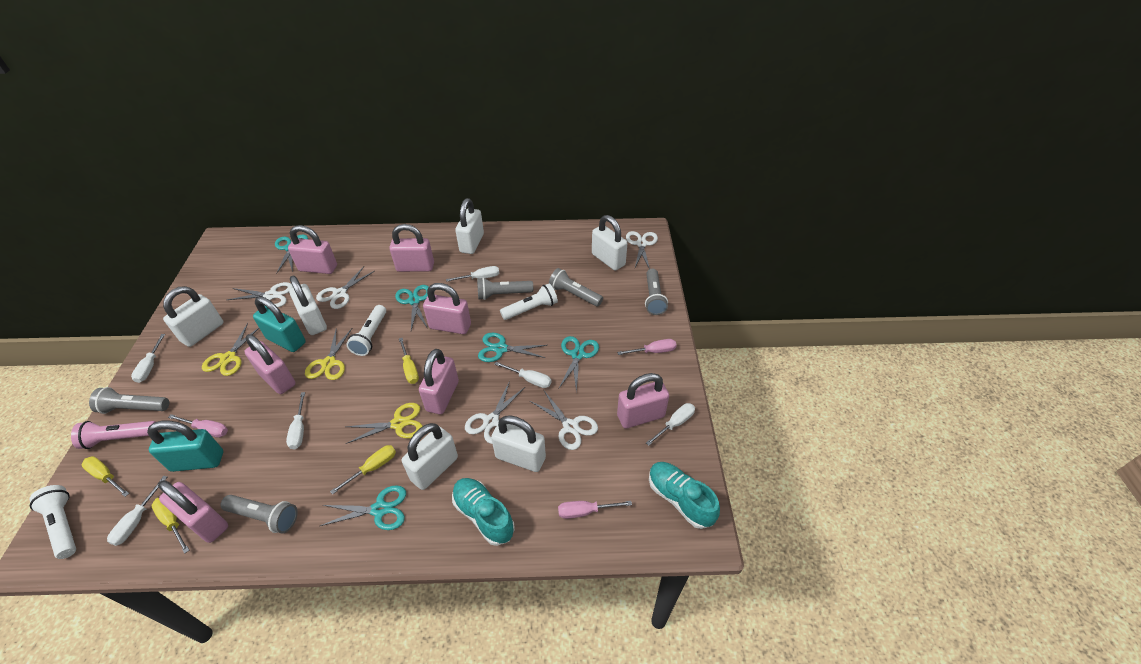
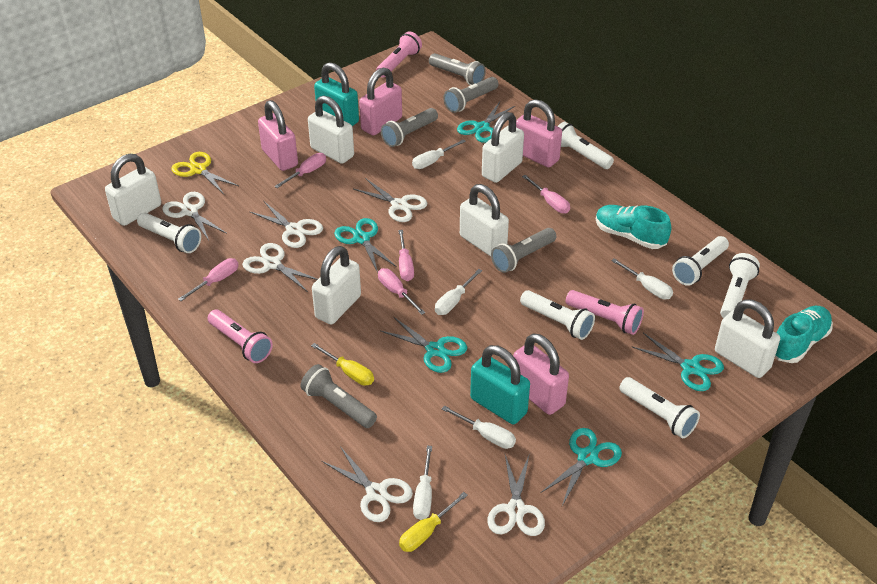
pink flashlight: [71,421,155,449] = 1 -> [207,309,273,363] [376,31,422,78] [566,290,644,335] = 3
pink padlock: [158,480,228,543] [244,334,296,394] [288,225,337,274] [389,224,434,272] [419,349,459,414] [423,283,471,334] [617,373,669,428] = 7 -> [258,100,298,171] [359,68,402,135] [513,333,569,415] [516,99,562,167] = 4
pink screwdriver: [168,414,228,438] [558,501,632,519] [617,339,677,355] = 3 -> [178,258,238,301] [274,153,326,188] [378,268,425,315] [398,230,414,281] [522,175,570,214] = 5
white flashlight: [30,485,76,559] [346,305,386,356] [500,283,558,320] = 3 -> [137,213,201,253] [520,290,595,340] [557,122,614,169] [619,377,700,438] [672,236,729,286] [720,253,760,318] = 6
white scissors: [227,282,293,307] [316,266,375,309] [465,381,525,444] [530,391,598,450] [626,231,658,269] = 5 -> [162,192,227,240] [242,243,318,292] [249,201,323,248] [322,446,413,522] [354,178,427,222] [487,453,545,536] = 6
white screwdriver: [107,476,167,546] [131,334,165,383] [286,392,305,449] [446,266,499,282] [494,362,551,388] [646,403,695,446] = 6 -> [412,139,466,169] [413,446,432,520] [435,269,482,315] [442,406,516,449] [611,258,673,299] = 5
yellow scissors: [202,323,259,376] [305,328,352,380] [346,403,422,444] = 3 -> [171,152,239,194] = 1
yellow screwdriver: [82,456,129,497] [151,498,189,554] [330,445,396,495] [399,338,419,384] = 4 -> [311,343,374,386] [399,492,468,552] = 2

